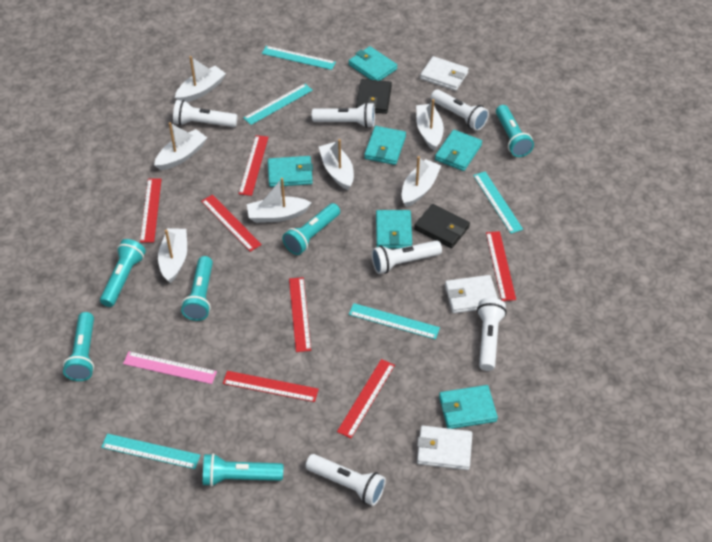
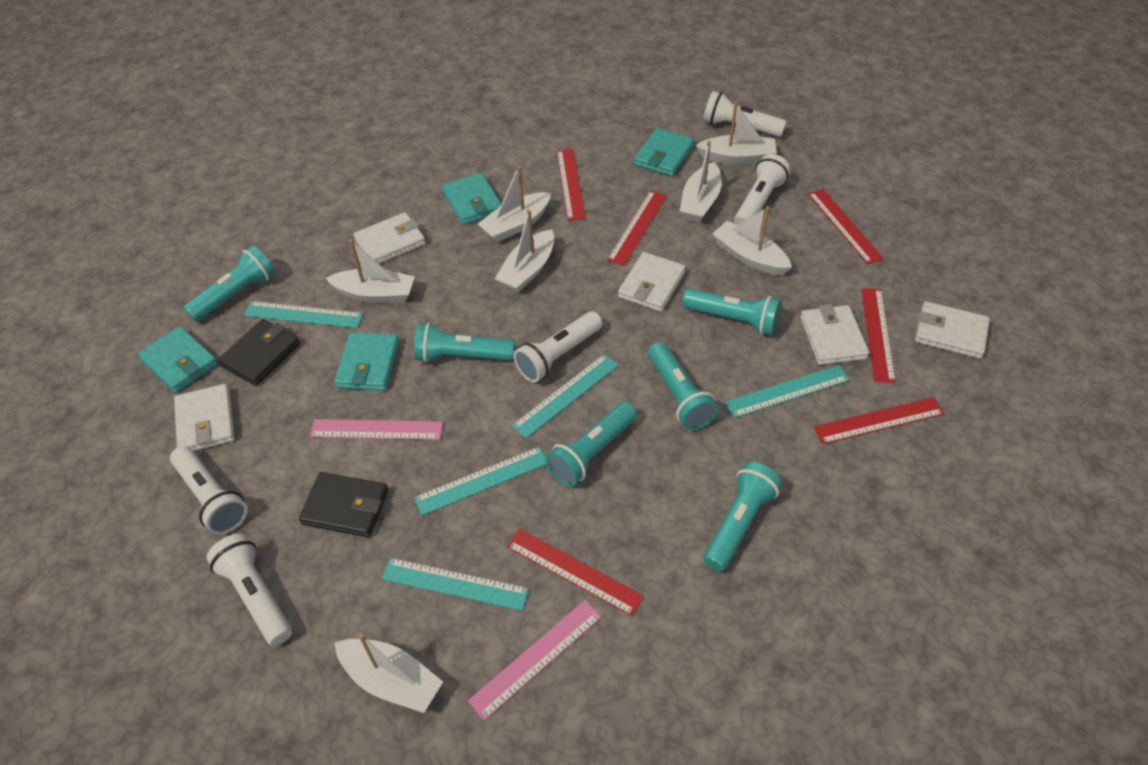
pink ruler: [123,351,217,384] = 1 -> [310,419,443,440] [468,600,602,720] = 2
red ruler: [140,178,162,243] [201,195,262,252] [223,371,319,402] [239,135,268,196] [289,277,311,352] [337,359,395,438] [486,231,516,301] = 7 -> [507,529,644,616] [557,149,586,221] [607,190,667,266] [808,189,884,264] [814,397,945,444] [861,288,896,383] = 6
turquoise wallet: [268,156,313,187] [349,46,397,81] [364,126,406,165] [376,210,412,248] [435,130,482,171] [439,385,498,429] = 6 -> [138,326,218,393] [334,332,399,391] [442,173,501,225] [634,128,694,176] = 4
white flashlight: [173,100,238,127] [305,454,386,506] [312,102,375,128] [371,240,442,274] [431,89,489,131] [477,298,507,371] = 6 -> [170,446,248,534] [206,533,292,646] [513,311,602,383] [703,91,787,137] [734,154,791,225] = 5
white wallet: [417,426,473,470] [420,56,469,91] [445,275,498,313] = 3 -> [174,384,235,451] [353,212,426,264] [618,252,686,312] [800,304,869,365] [915,301,990,359] = 5

